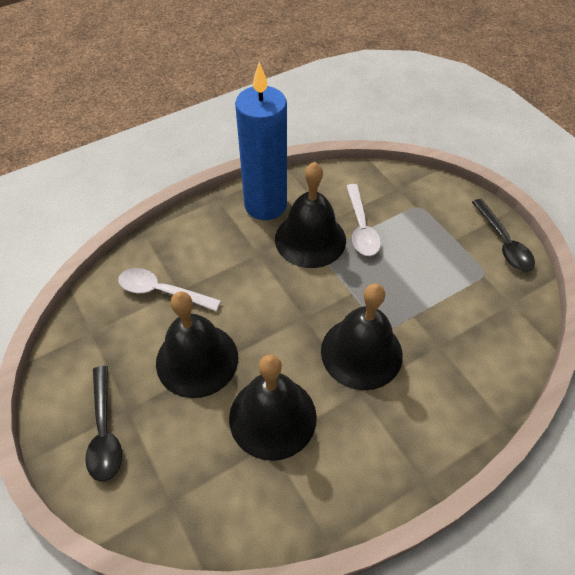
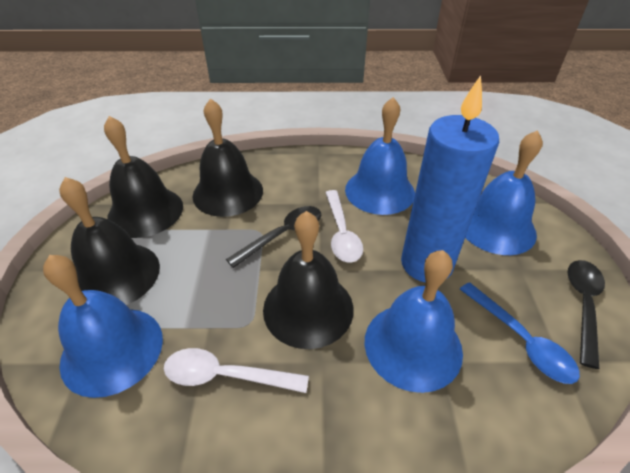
blue bell: none = 0 -> [43,255,163,398] [345,97,415,215] [365,250,463,393] [465,130,543,255] = 4
blue spoon: none = 0 -> [460,282,580,384] = 1

